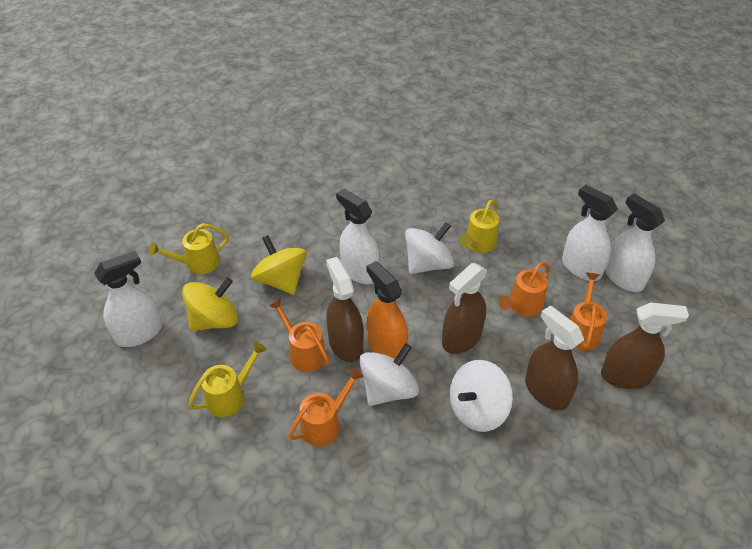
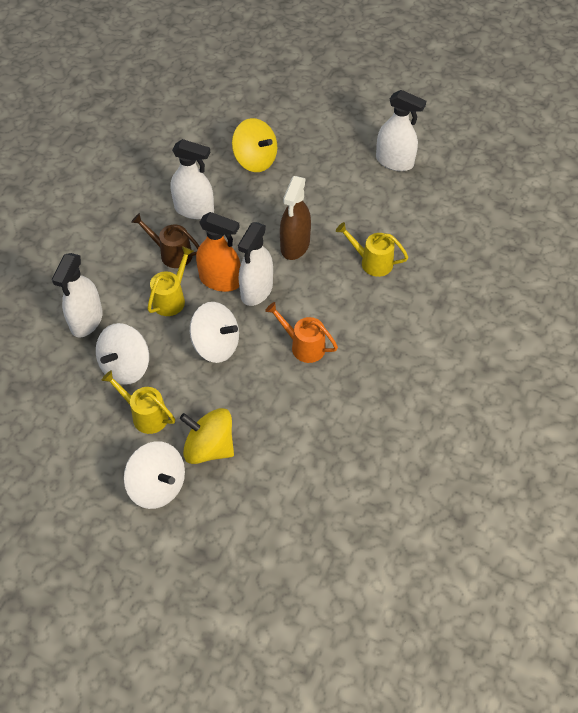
brown spray bottle: [326,257,364,362] [442,263,487,354] [525,305,584,410] [601,302,689,389] = 4 -> [280,176,311,260] = 1
brown watering can: none = 0 -> [131,213,199,268] = 1
orange watering can: [268,298,329,372] [288,368,364,446] [498,262,550,317] [570,272,607,350] = 4 -> [265,302,338,363] = 1

